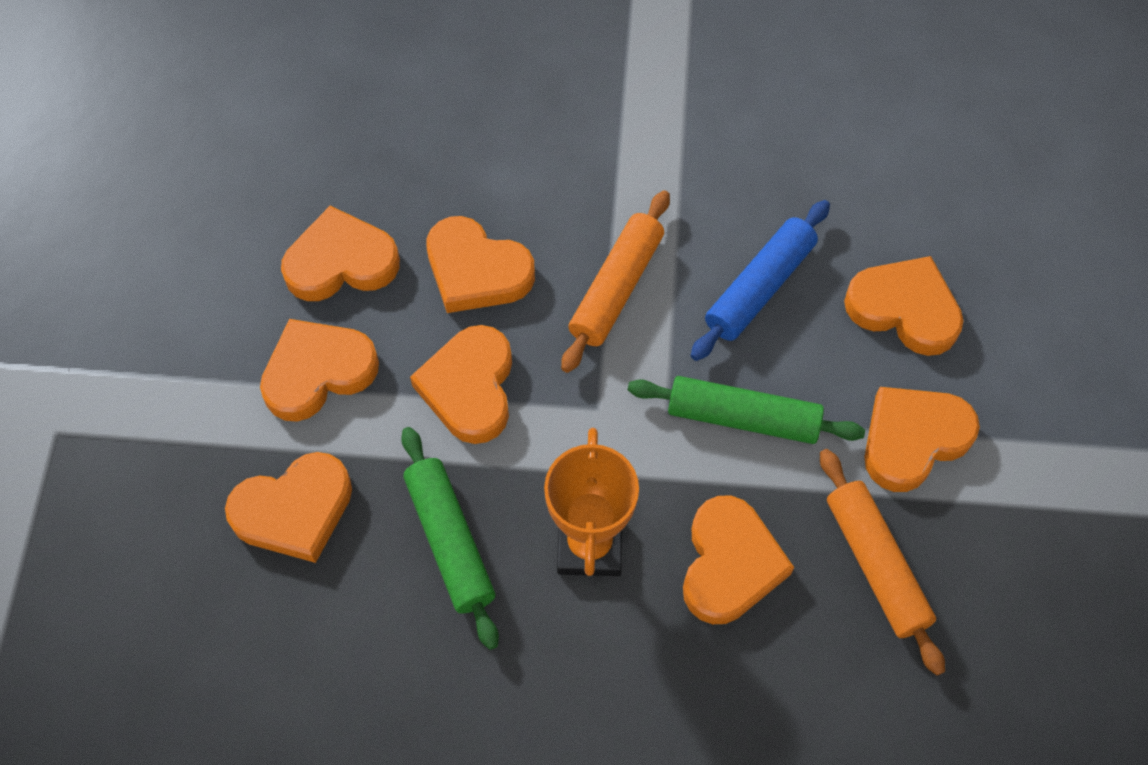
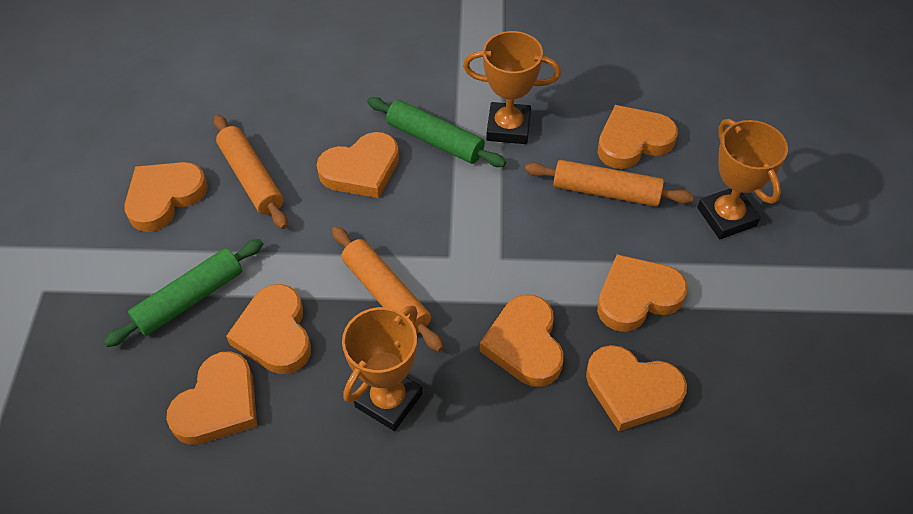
blue rolling pin: [691,200,830,361] = 1 -> none = 0
orange rolling pin: [561,190,670,373] [820,449,945,675] = 2 -> [213,115,288,229] [332,226,444,352] [525,160,694,207] = 3
orange trophy: [544,428,639,576] = 1 -> [342,305,423,431] [463,31,561,144] [697,119,788,239] = 3

